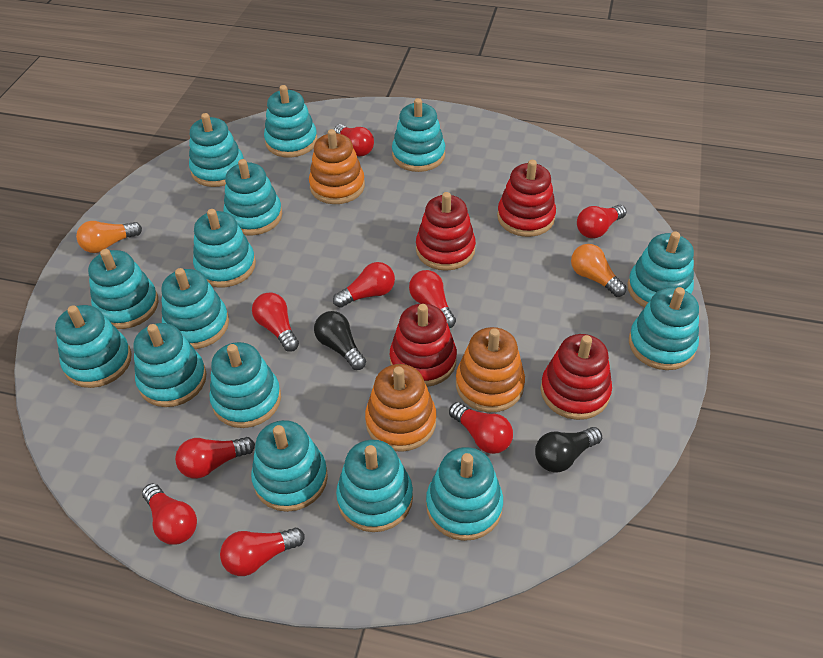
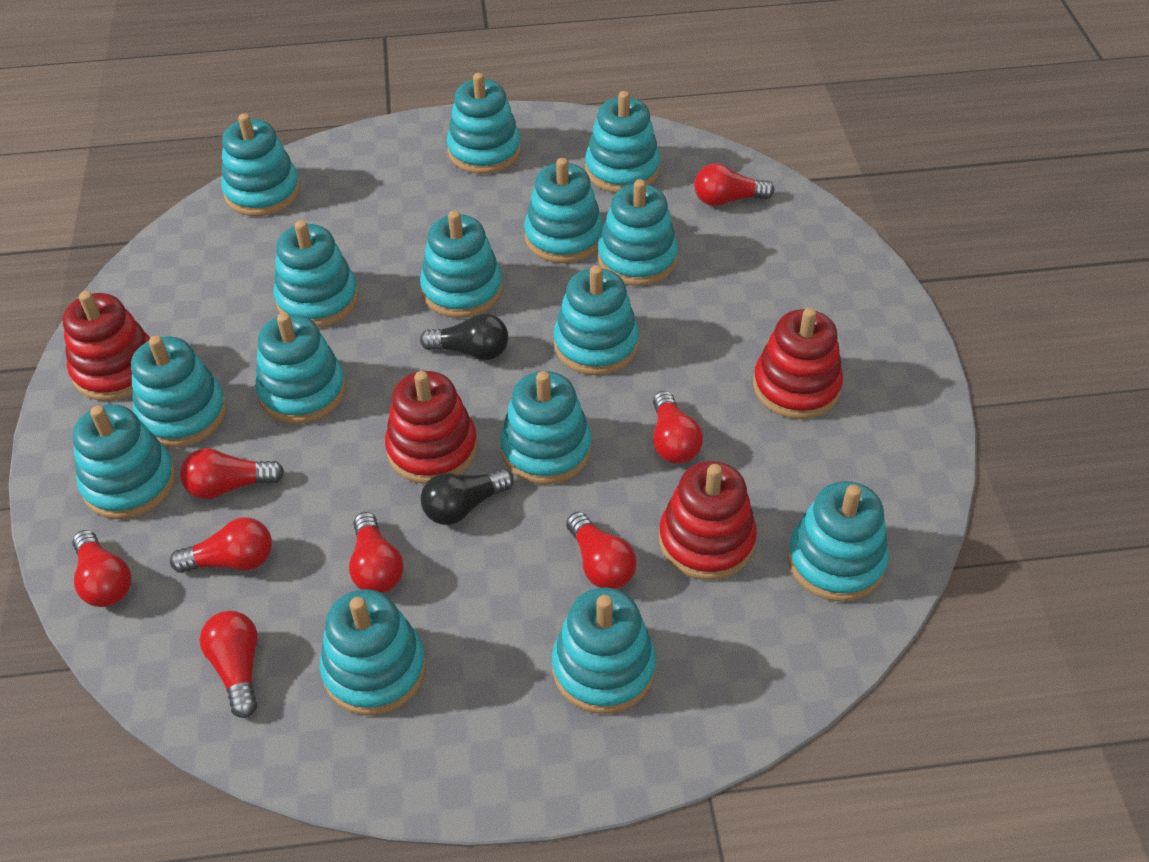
orange light bulb: [76,221,142,253] [571,244,626,297] = 2 -> none = 0
orange stacking toy: [309,129,365,204] [365,364,436,452] [456,327,525,412] = 3 -> none = 0
red light bulb: [142,483,197,545] [175,437,255,479] [220,528,305,576] [252,292,299,352] [333,262,395,308] [334,124,374,156] [409,270,456,328] [449,402,513,454] [577,205,626,238] = 9 -> [72,530,131,607] [170,517,272,573] [180,448,284,499] [200,611,258,718] [349,512,404,593] [566,512,637,589] [653,391,703,464] [694,163,774,206] = 8

